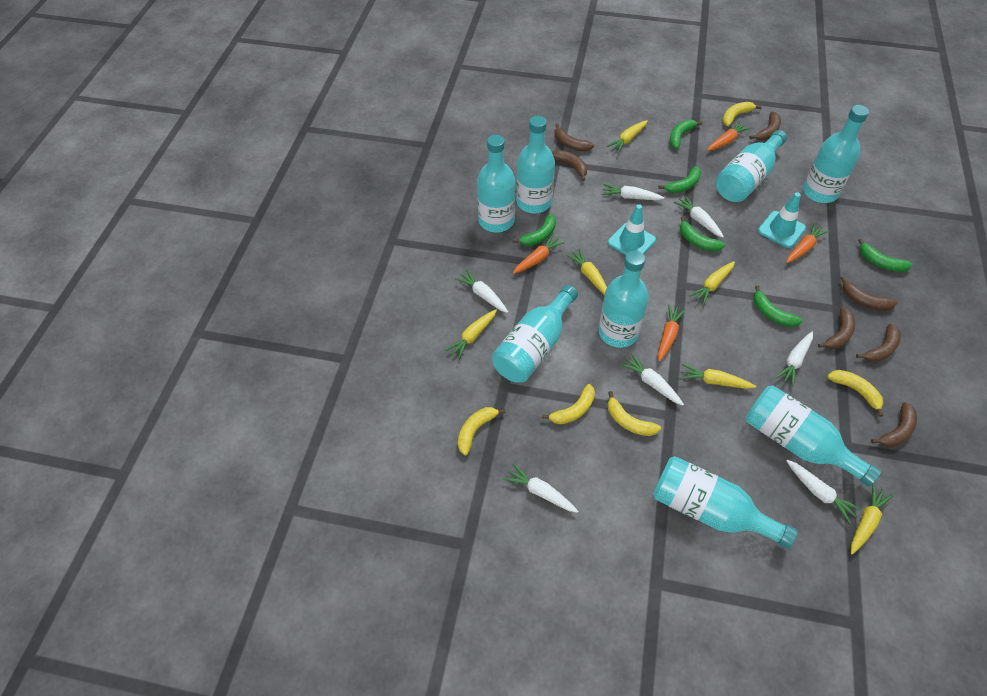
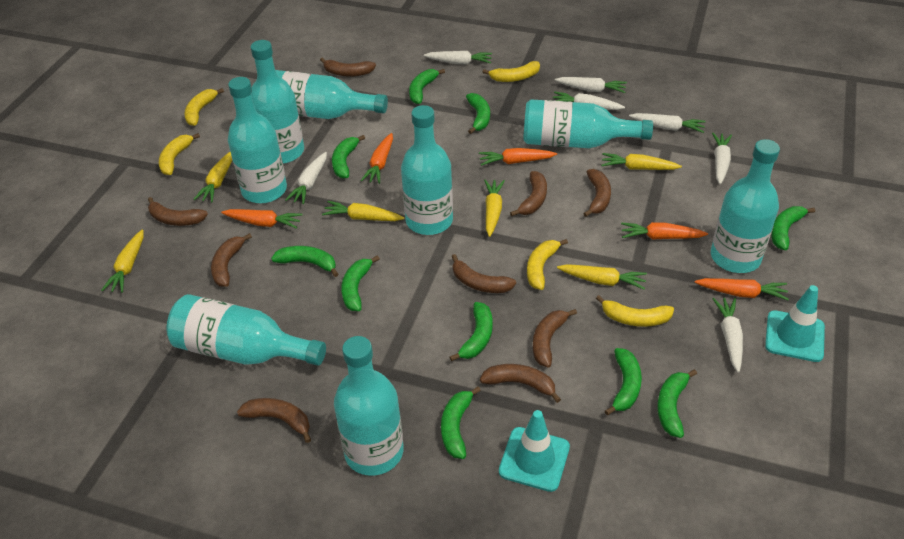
brown banana: [552,150,587,181] [555,123,594,151] [749,112,781,140] [818,308,855,349] [840,276,898,310] [856,323,901,362] [871,402,917,447] = 7 -> [148,197,208,226] [211,233,252,287] [237,398,311,443] [320,58,376,76] [451,254,516,293] [480,364,561,403] [510,171,547,216] [533,309,577,367] [583,169,611,217] = 9
green banana: [513,214,556,246] [658,166,701,193] [669,120,702,149] [680,217,725,252] [754,285,803,327] [858,238,913,272] = 6 -> [271,246,338,277] [332,135,365,178] [341,255,380,311] [409,69,445,104] [441,387,481,459] [449,302,493,361] [466,93,490,134] [605,348,642,415] [657,369,697,438] [771,206,815,251] = 10
orange carrot: [513,234,565,274] [658,304,686,362] [707,121,751,151] [786,223,829,263] = 4 -> [221,209,303,229] [361,133,393,184] [479,148,557,166] [621,222,708,240] [695,278,789,300] = 5

